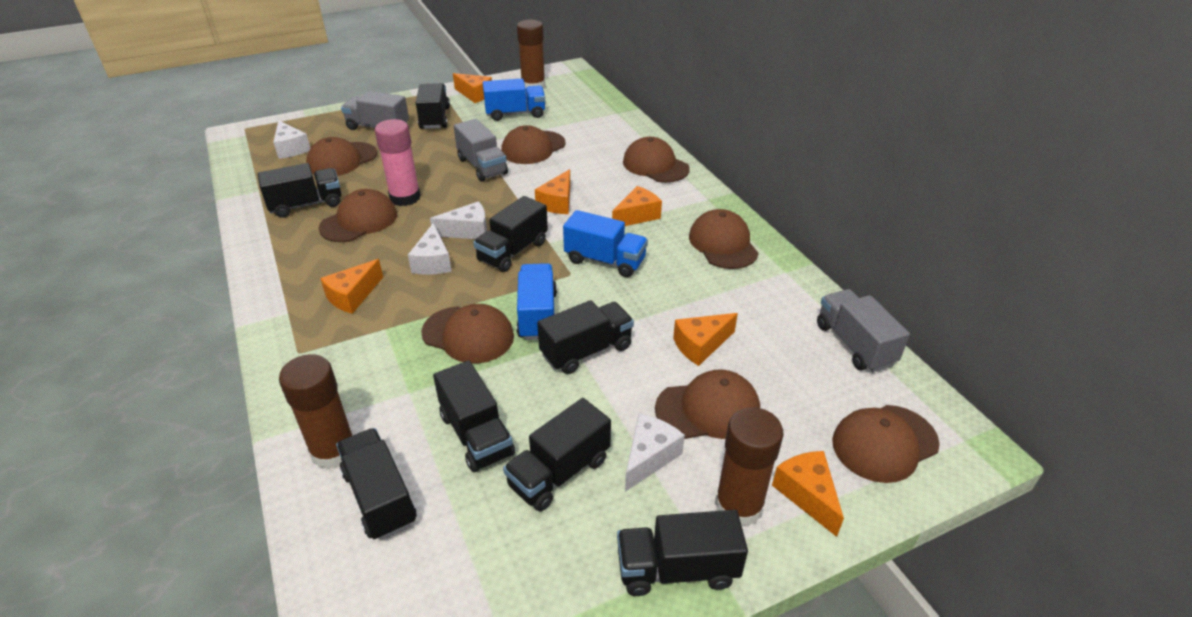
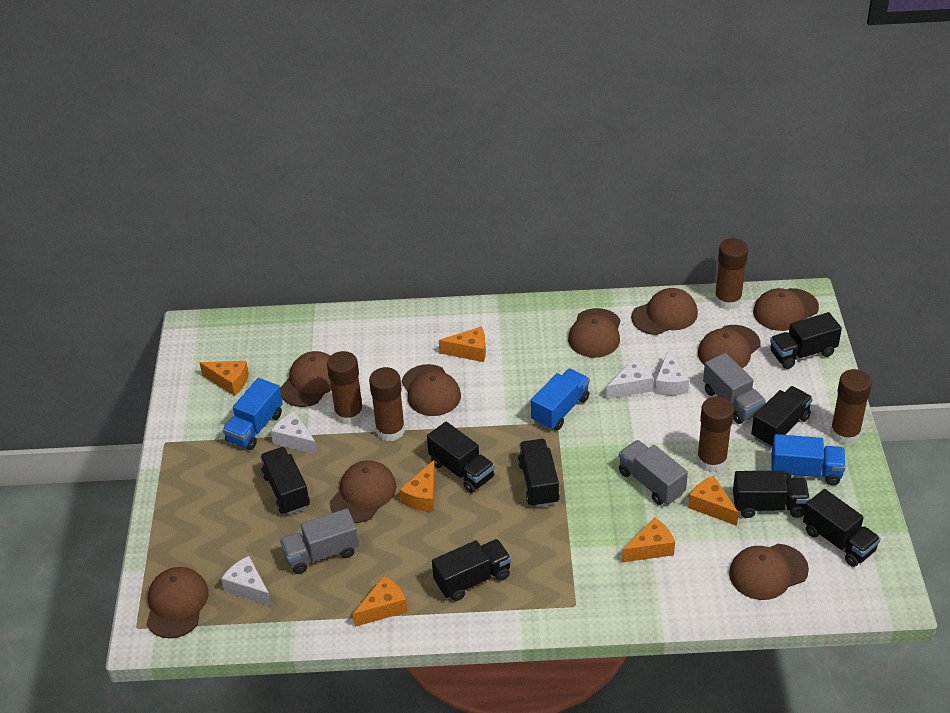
brown cap: [306,137,377,176] [318,189,397,242] [421,304,514,364] [501,125,566,164] [623,137,690,183] [655,370,760,439] [689,209,759,269] [832,405,940,483] = 8 -> [146,567,209,638] [280,351,332,407] [330,460,396,523] [401,364,461,416] [568,308,621,358] [631,288,698,335] [698,325,761,368] [729,544,809,600] [753,288,819,331] = 9
brown glue stick: [279,354,353,469] [517,20,545,89] [715,407,783,527] = 3 -> [327,351,364,425] [369,367,405,442] [697,396,734,472] [714,238,748,310] [830,369,872,445] = 5
pink glue stick: [375,119,421,206] = 1 -> none = 0

